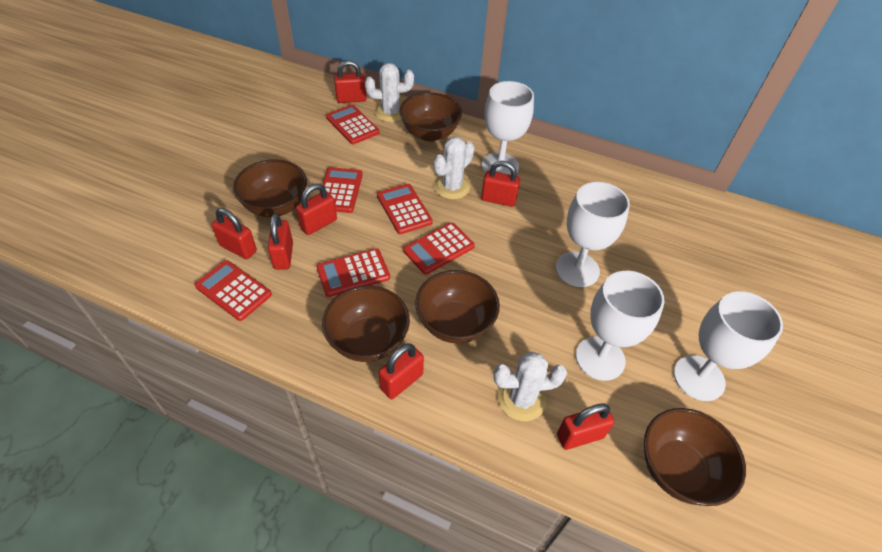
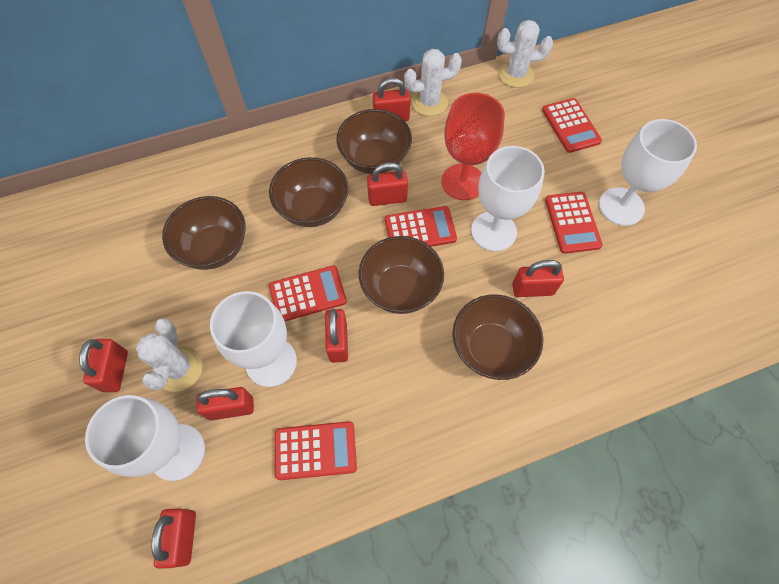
red calculator: [195,260,272,321] [316,248,390,297] [319,167,363,213] [326,105,379,144] [377,184,433,234] [403,222,475,275] = 6 -> [269,265,347,321] [275,421,357,480] [385,206,457,247] [542,98,602,153] [545,192,603,254] = 5
red goblet: none = 0 -> [441,93,505,200] = 1

